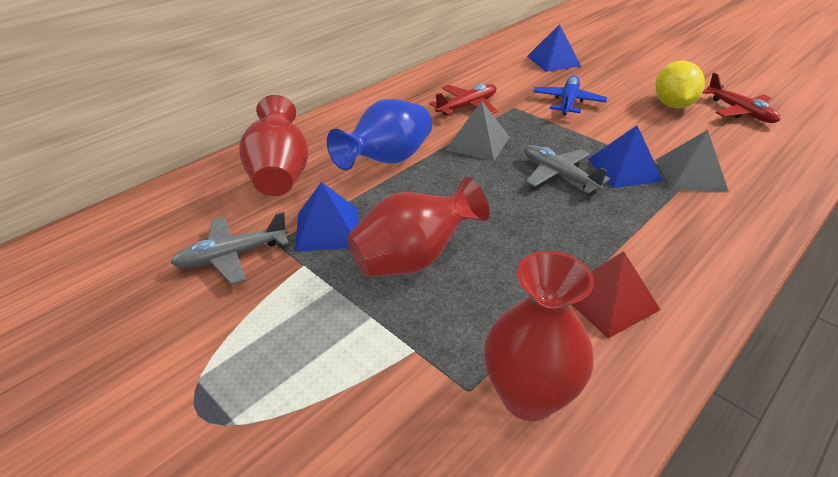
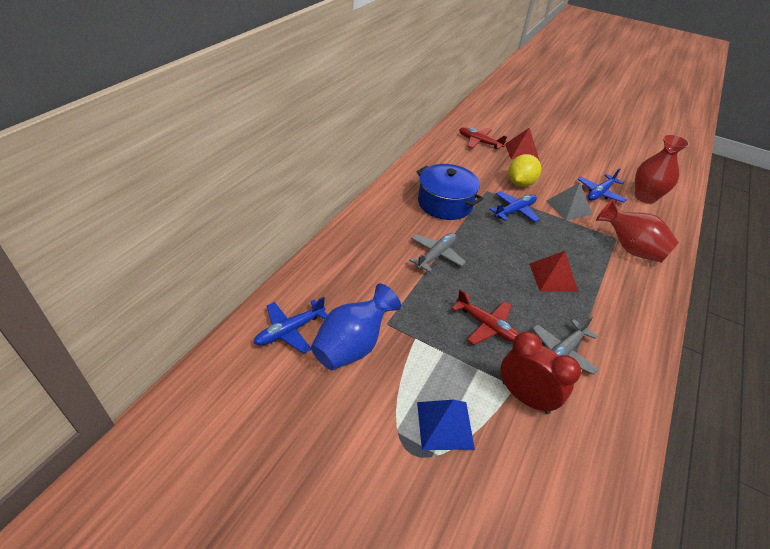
blue plane: [533,76,607,116] = 1 -> [254,297,327,354] [489,191,540,222] [578,168,627,203] = 3
blue pot: none = 0 -> [416,164,483,220] = 1
blue pyramid: [295,182,358,252] [527,24,581,72] [588,125,663,188] = 3 -> [417,400,475,450] = 1
grey pyramid: [446,100,509,161] [656,130,729,191] = 2 -> [546,182,593,221] = 1
red clock: none = 0 -> [500,332,581,414] = 1
red pyramid: [571,251,661,338] = 1 -> [505,128,540,161] [529,251,578,292] = 2
red vase: [239,95,309,196] [347,177,489,277] [484,251,594,421] = 3 -> [596,199,679,263] [635,134,690,204] = 2

